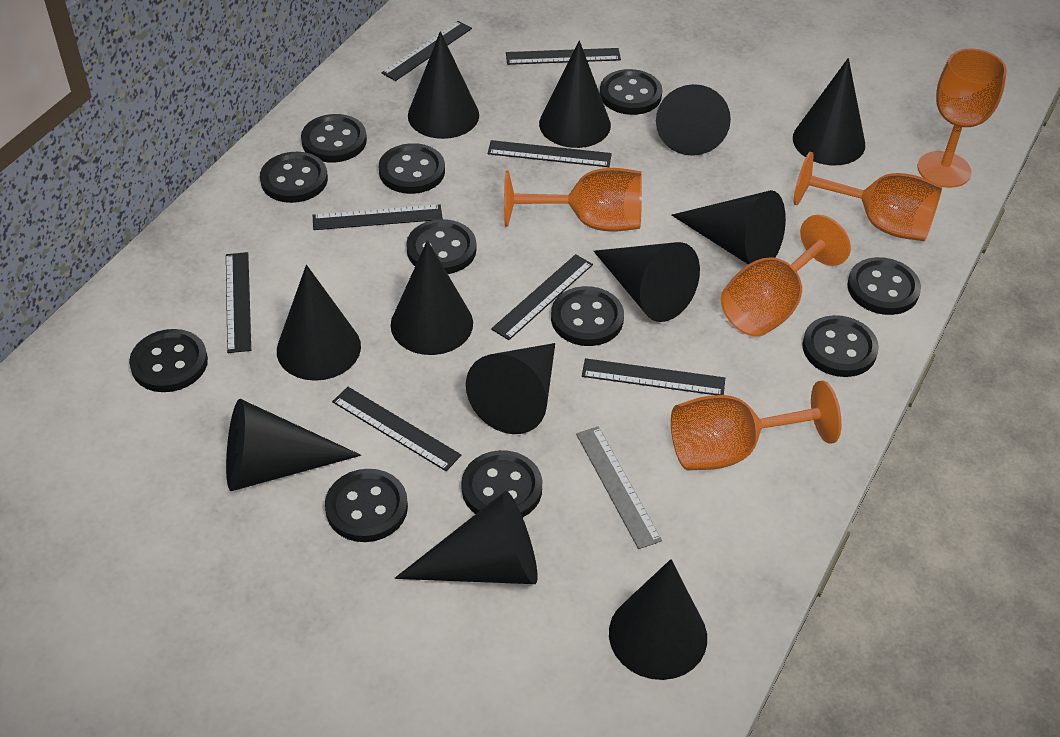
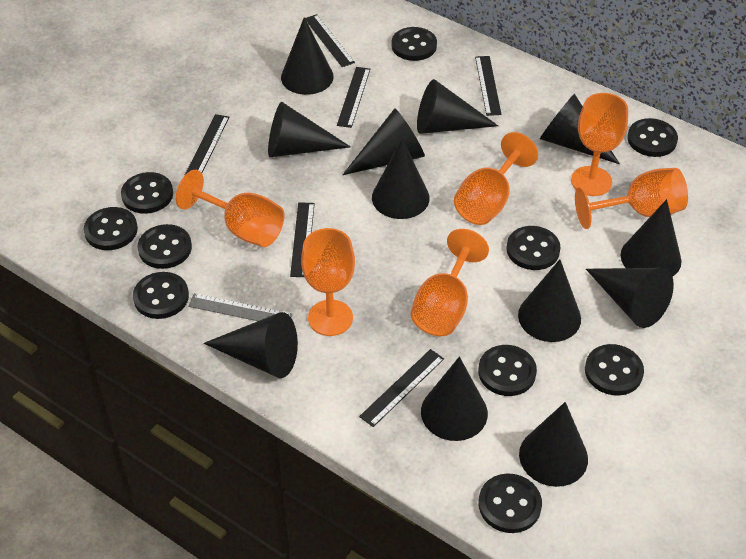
black button: [129,329,208,392] [260,152,328,203] [301,114,367,163] [325,469,408,542] [379,143,445,194] [406,219,477,274] [461,450,542,517] [551,286,624,346] [600,69,662,115] [802,315,879,377] [847,257,921,315] = 11 -> [84,207,138,250] [121,172,173,214] [133,272,189,319] [138,224,192,269] [391,27,437,61] [478,345,537,396] [479,473,542,533] [506,226,561,270] [585,344,644,396] [627,118,678,157] = 10
black ruler: [226,252,251,353] [313,204,443,230] [332,387,461,471] [381,21,472,81] [488,140,612,167] [491,254,593,340] [506,48,621,65] [582,358,725,395] = 8 -> [184,114,229,176] [290,202,315,277] [305,14,355,67] [337,67,370,128] [359,349,444,427] [475,56,502,116] = 6
orange goblet: [504,168,642,232] [671,381,842,470] [721,215,851,337] [793,152,942,241] [918,49,1007,188] = 5 -> [176,170,284,247] [301,228,355,336] [411,229,489,336] [454,132,538,225] [571,93,628,196] [575,168,688,229] = 6

